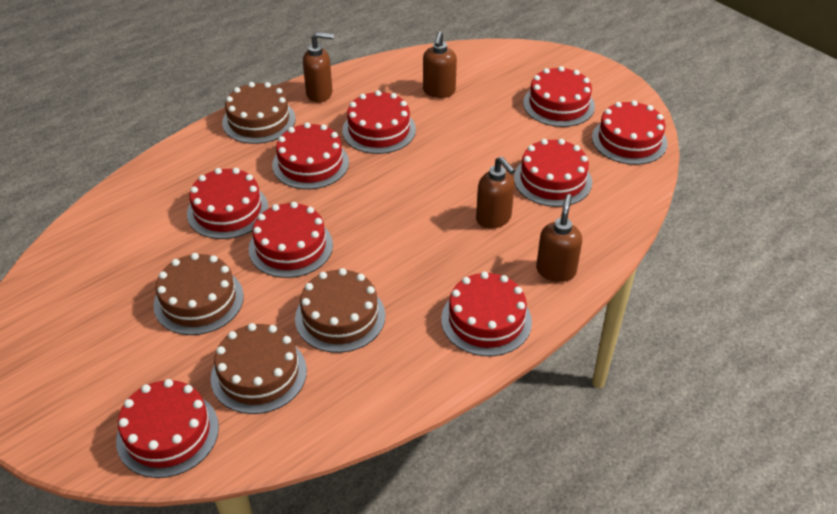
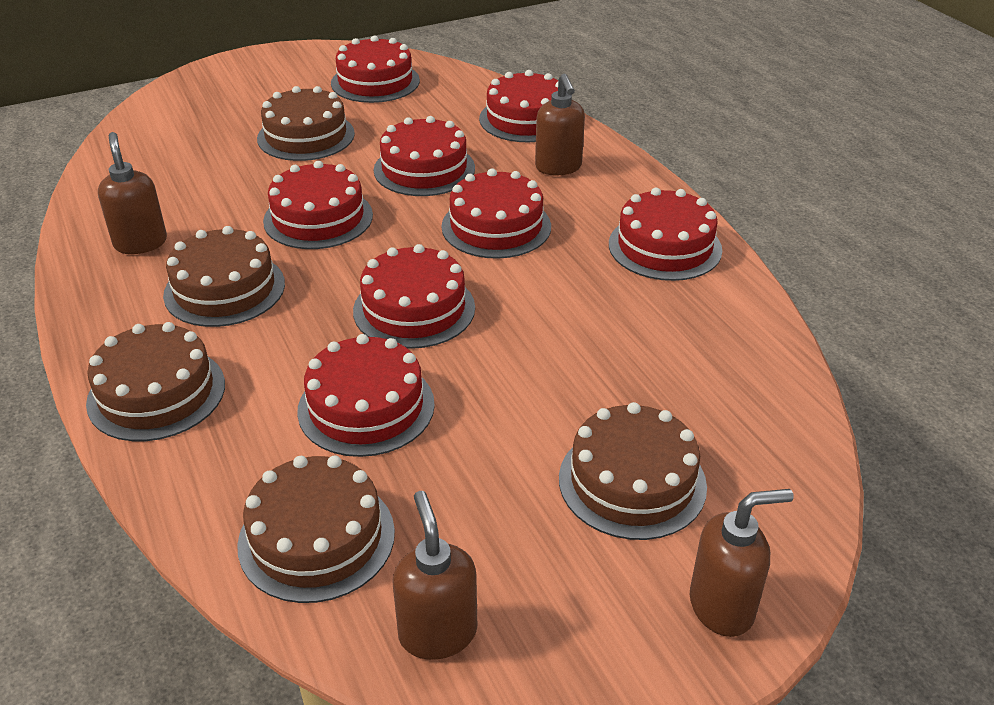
brown cake: [153,253,244,335] [211,323,307,414] [222,82,296,144] [295,268,385,353] = 4 -> [86,322,225,441] [163,226,285,327] [237,455,395,603] [257,86,355,161] [559,402,707,540] = 5
red cake: [116,379,219,478] [187,168,269,239] [249,202,333,278] [272,122,349,189] [342,90,416,154] [441,272,532,356] [514,139,592,207] [523,66,595,127] [592,100,668,165] = 9 -> [263,161,373,249] [297,334,435,457] [331,36,420,103] [353,244,475,349] [374,116,475,196] [441,168,551,259] [479,70,558,142] [609,188,722,281] = 8

